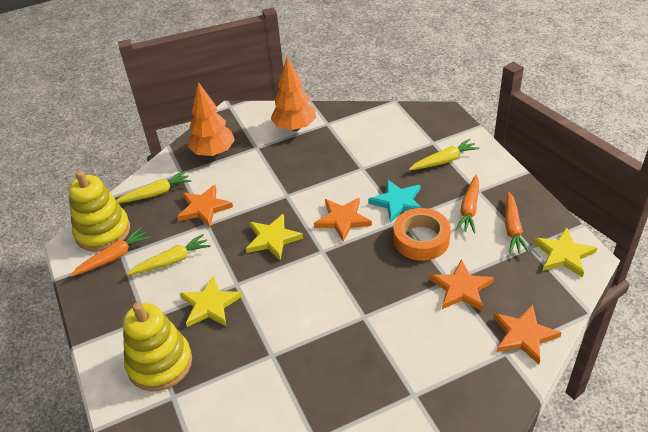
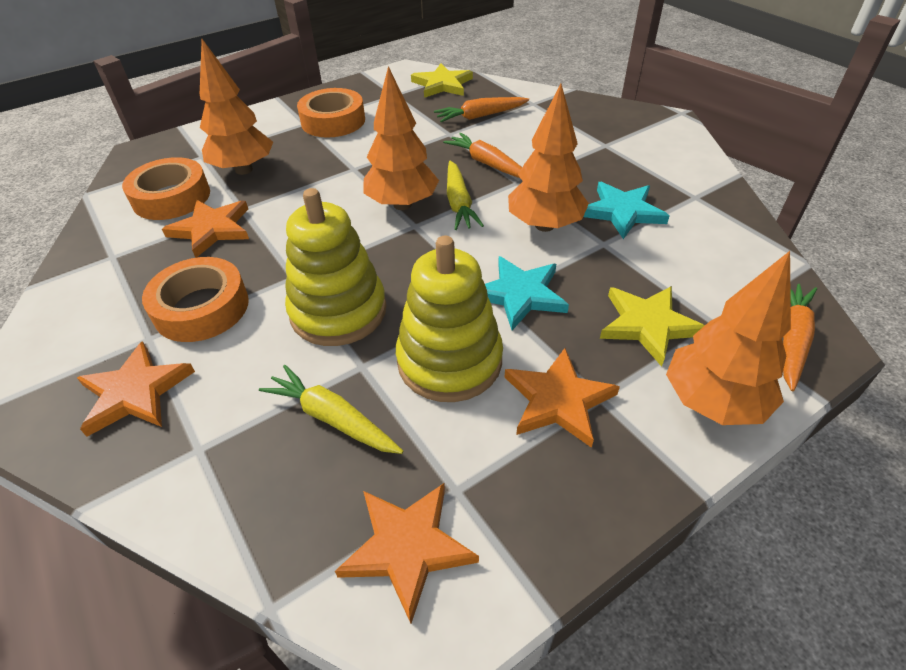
orange tape: [393,208,451,261] = 1 -> [122,157,210,220] [142,257,249,342] [297,88,365,138] = 3
orange tree: [188,82,235,157] [270,57,316,131] = 2 -> [200,39,273,175] [363,66,439,210] [508,84,589,232] [666,251,791,425] = 4
turquoise star: [368,179,422,223] = 1 -> [485,256,569,330] [583,182,669,239] = 2
yellow carrot: [116,171,191,203] [127,234,211,275] [409,139,480,170] = 3 -> [259,365,403,454] [447,161,484,230] = 2
yellow star: [180,275,243,327] [246,213,303,260] [533,227,597,278] = 3 -> [411,63,473,98] [600,286,705,367] = 2

